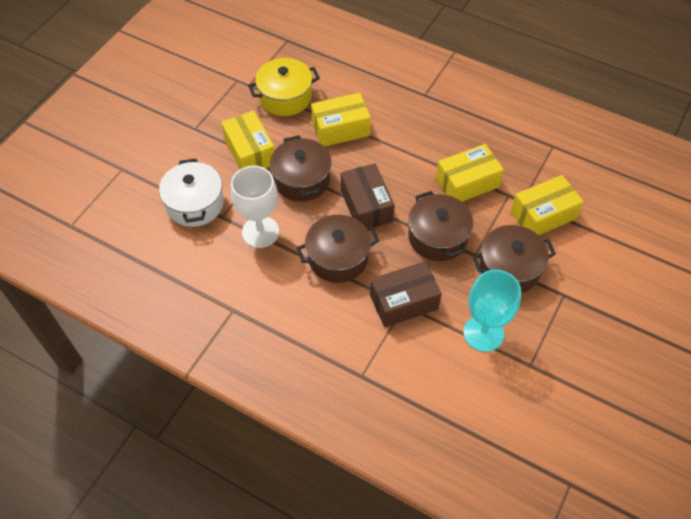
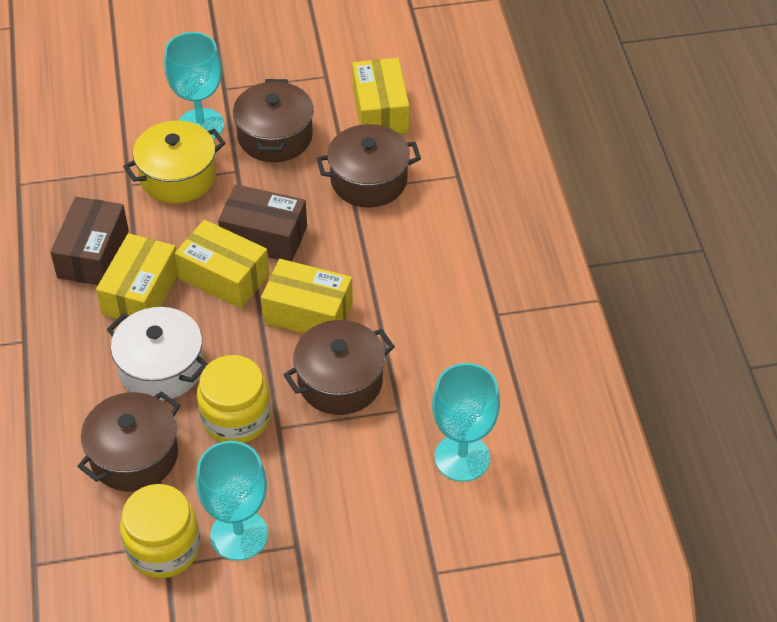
turquoise goblet: [464,270,521,352] = 1 -> [164,32,224,140] [196,441,268,561] [432,363,500,482] = 3
white goblet: [231,166,279,248] = 1 -> none = 0
yellow jar: none = 0 -> [120,484,200,578] [197,355,271,443] = 2

